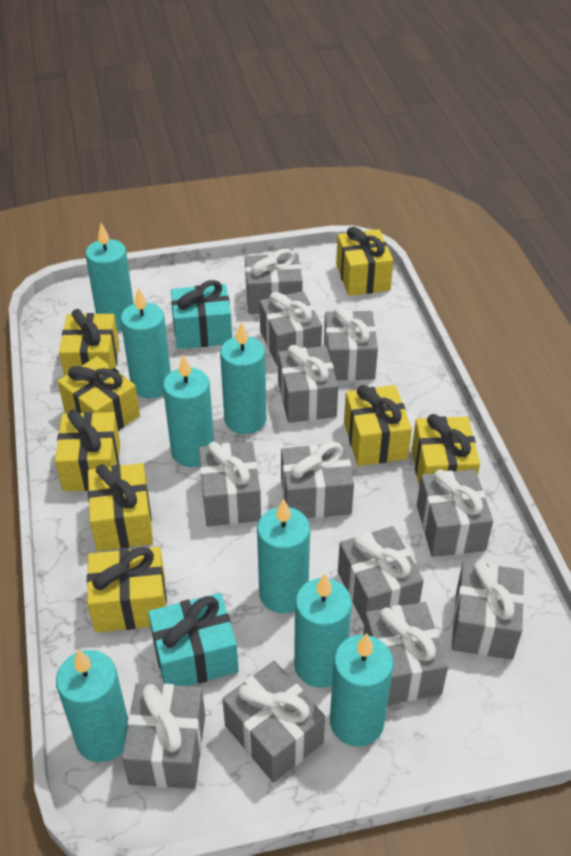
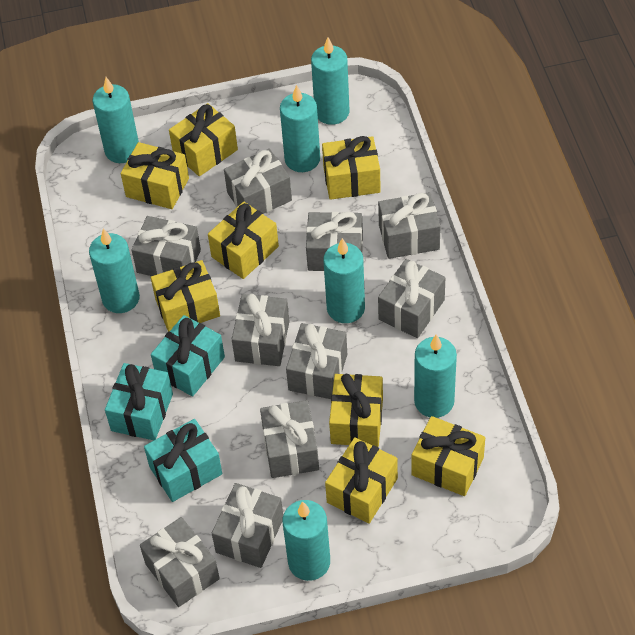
grey gift: [122,683,205,789] [199,441,261,527] [223,661,325,783] [245,249,303,314] [259,291,322,366] [278,345,338,423] [281,441,354,518] [324,306,378,381] [338,526,424,624] [363,602,448,705] [417,469,493,557] [452,561,524,660] = 12 -> [131,216,201,276] [140,517,220,607] [212,483,283,568] [224,149,292,214] [232,294,290,366] [260,400,319,478] [286,323,347,399] [306,212,363,271] [378,192,441,259] [378,259,445,338] = 10
turquoise candle: [56,649,128,762] [85,223,134,331] [121,287,171,398] [163,354,214,467] [220,322,266,434] [257,498,310,614] [294,574,352,688] [330,633,393,746] = 8 -> [89,228,140,313] [93,77,139,163] [280,85,320,172] [282,500,330,581] [311,37,350,125] [323,238,365,323] [414,334,457,418] = 7
turquoise gift: [148,593,239,686] [171,280,232,349] = 2 -> [105,363,173,440] [144,419,222,502] [151,315,225,397] = 3

